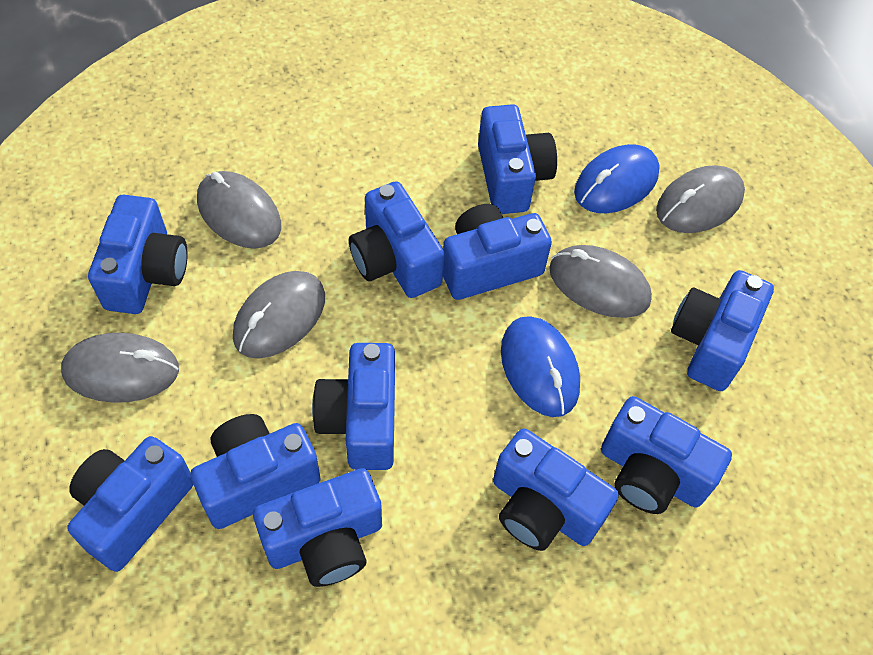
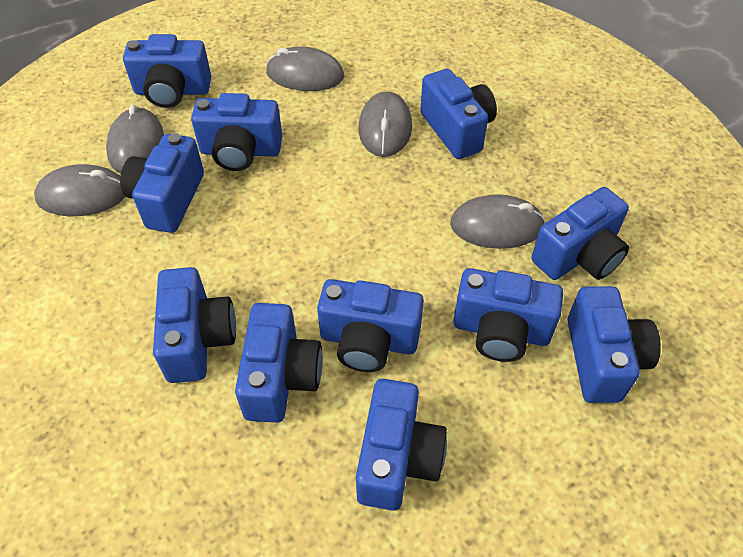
blue mouse: [501,316,580,417] [574,144,660,213] = 2 -> none = 0

